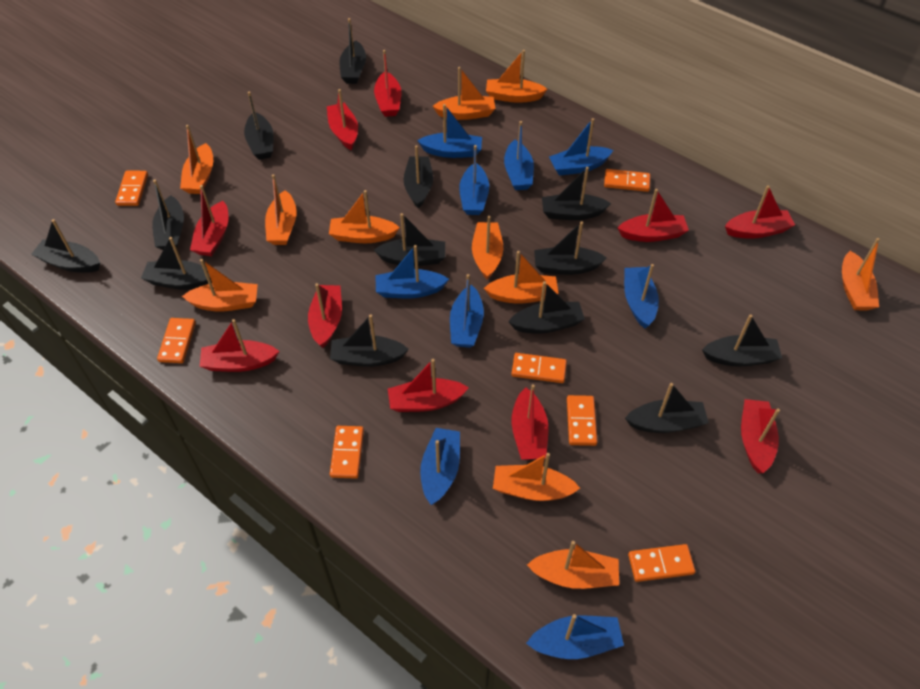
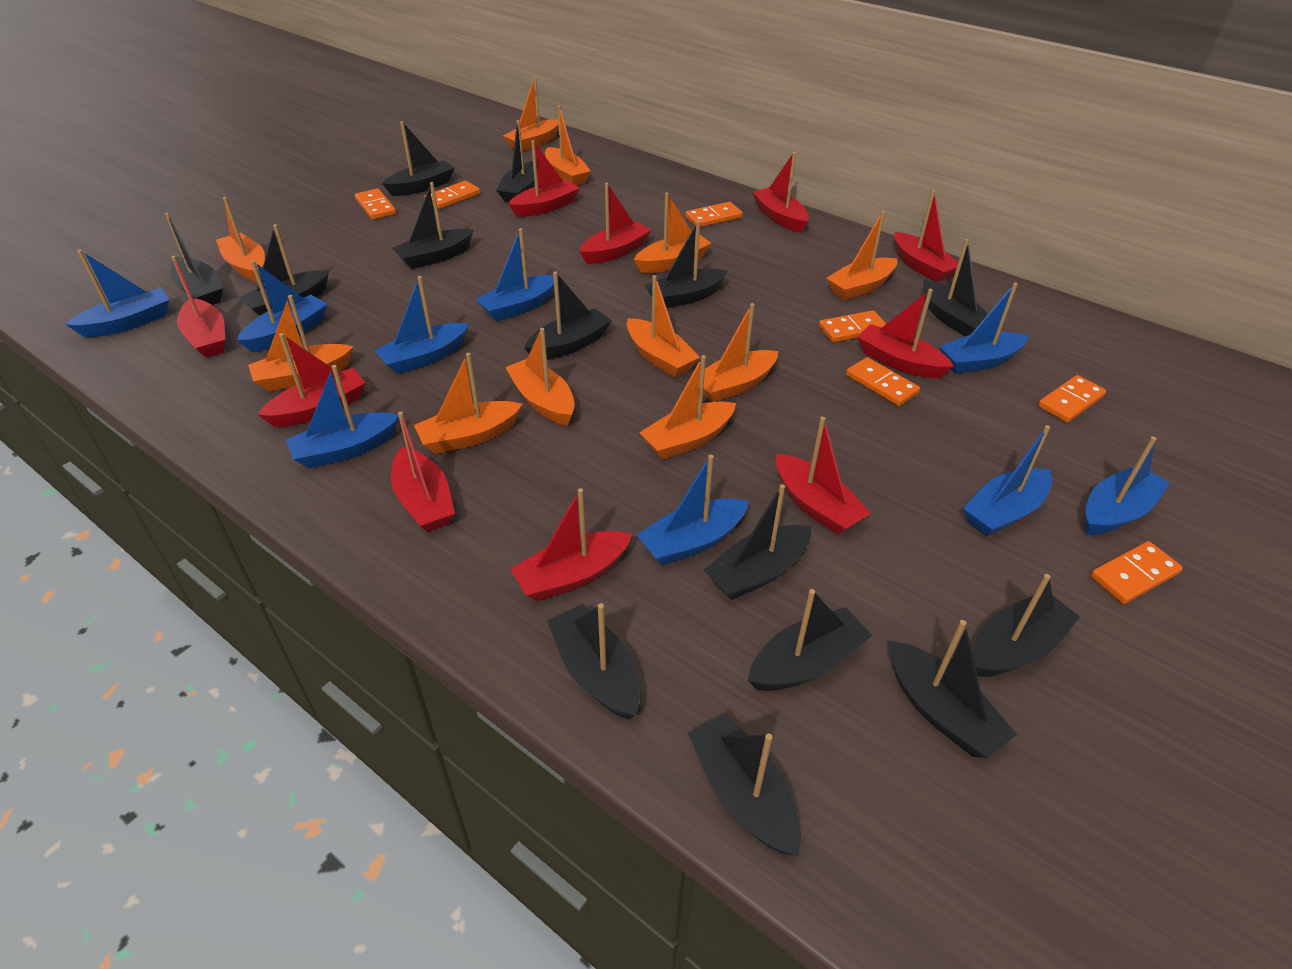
black boat: [31,219,100,273] [141,237,212,290] [152,179,184,250] [244,91,274,160] [330,314,409,367] [339,18,366,84] [374,213,445,266] [404,145,433,209] [508,281,585,334] [534,221,607,275] [542,167,611,220] [625,383,709,433] [702,314,782,367] = 13 -> [165,213,223,305] [239,224,329,316] [382,121,454,196] [392,182,474,269] [496,120,538,203] [524,272,612,360] [547,603,640,720] [644,221,727,308] [688,713,801,855] [704,484,811,600] [748,589,873,691] [889,620,1017,758] [923,239,988,336] [973,574,1080,677] = 14

